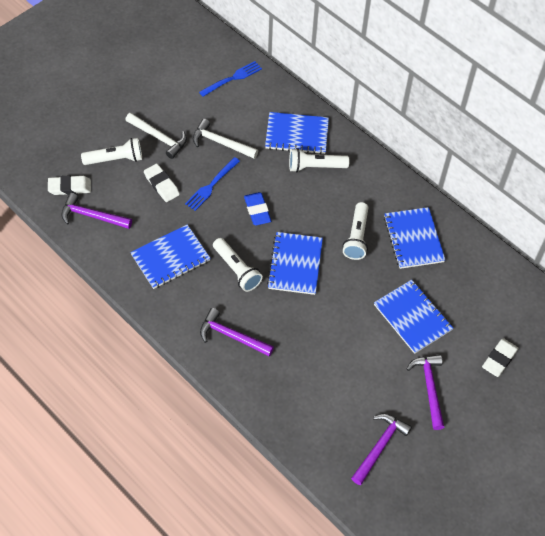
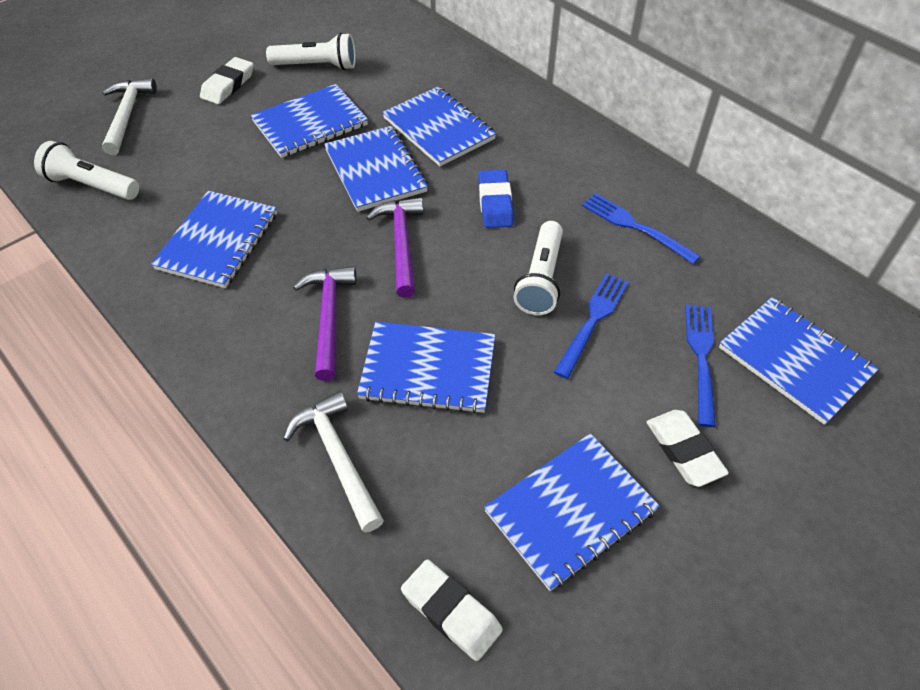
blue fork: [185,157,240,211] [199,61,262,97] = 2 -> [554,273,629,379] [582,193,701,264] [685,305,716,427] = 3
blue notebook: [130,224,211,289] [265,112,329,154] [267,232,323,295] [374,280,453,354] [384,207,445,269] = 5 -> [151,191,277,288] [251,84,368,158] [324,126,428,212] [357,322,495,414] [382,87,496,167] [484,433,660,591] [719,297,879,425] = 7
purple hammer: [61,193,132,229] [200,308,274,356] [351,414,412,485] [407,354,444,430] = 4 -> [293,266,357,381] [366,197,423,298] = 2
white flashlight: [81,138,142,165] [213,238,263,292] [289,148,350,172] [343,202,368,260] = 4 -> [34,141,139,200] [266,33,356,70] [514,221,563,315] = 3

